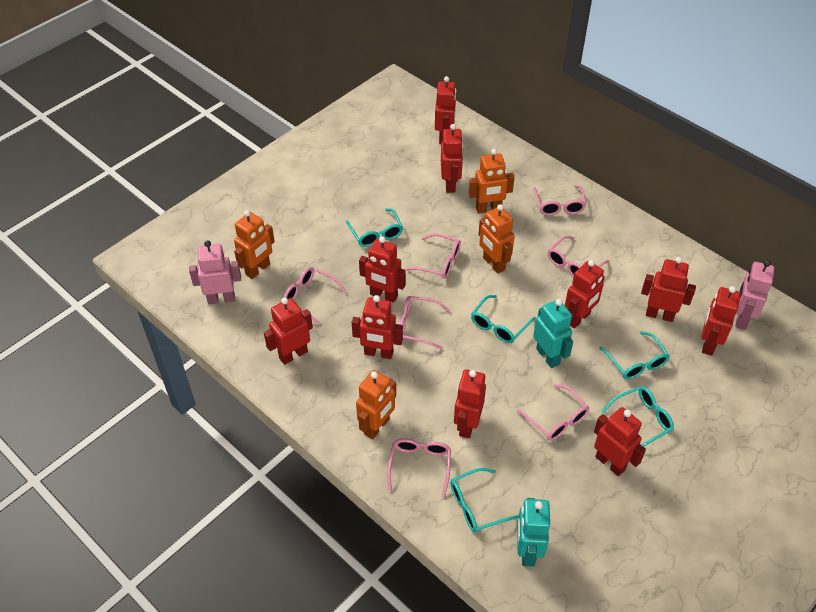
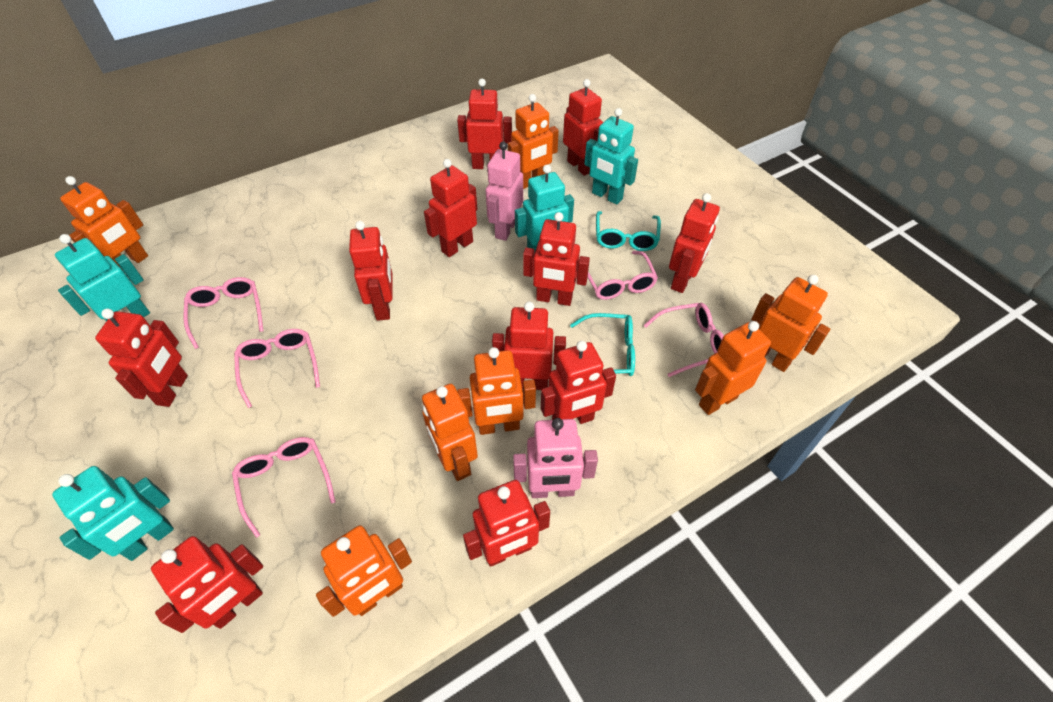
orange robot: [234,210,275,279] [356,370,396,440] [469,149,515,214] [478,204,515,274] = 4 -> [60,176,148,272] [316,525,412,617] [422,384,478,481] [457,347,536,435] [508,94,559,189] [695,321,771,415] [751,275,830,372] = 7
pink glasses: [283,267,347,324] [387,439,451,497] [400,296,450,349] [405,233,461,279] [517,384,590,441] [533,185,586,216] [548,236,609,277] = 7 -> [184,277,263,349] [232,437,336,538] [234,329,320,408] [588,251,658,300] [644,303,724,377] = 5
red robot: [264,297,313,365] [352,295,403,359] [359,236,406,303] [435,76,456,144] [441,124,463,193] [454,369,486,438] [565,260,605,329] [594,407,646,476] [641,257,696,322] [702,286,741,356] = 10 -> [95,309,188,407] [151,536,263,633] [349,221,393,321] [424,159,477,257] [457,79,512,169] [463,480,550,567] [492,301,566,390] [523,212,590,306] [541,341,616,424] [563,79,603,176] [669,193,720,293] = 11
turquoise glasses: [346,208,403,247] [450,468,519,532] [471,295,536,343] [600,331,670,379] [601,386,674,447] = 5 -> [570,313,635,376] [596,211,661,251] = 2
turquoise robot: [517,498,550,566] [533,299,573,368] = 2 -> [52,466,174,561] [55,234,150,321] [515,165,574,251] [584,108,638,205] = 4

